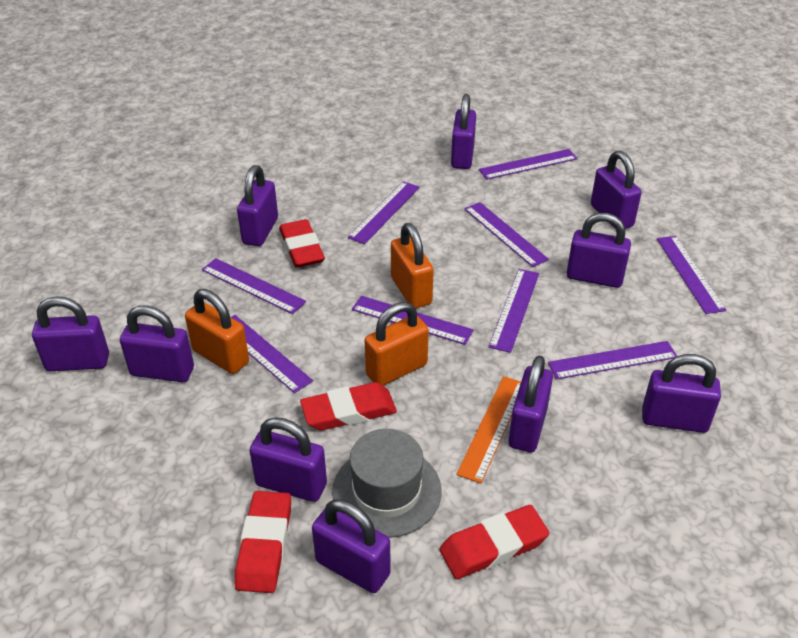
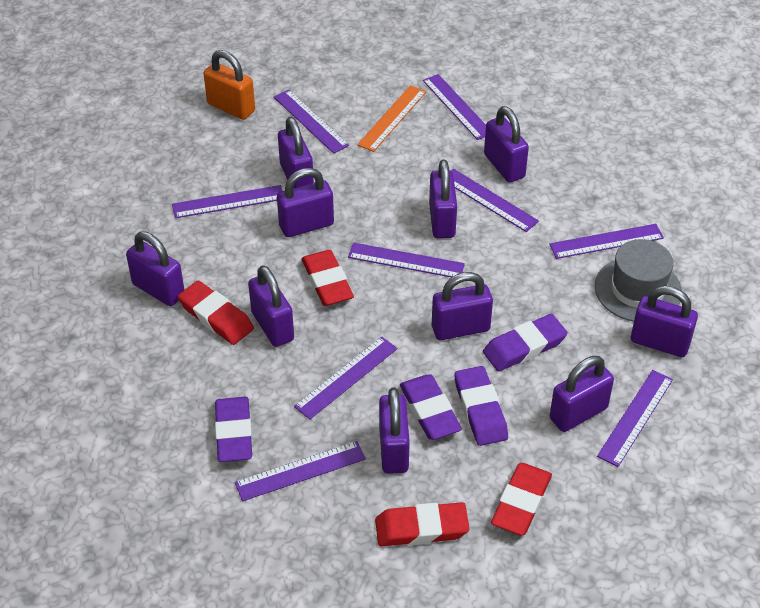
orange padlock: [185,289,249,374] [364,302,429,385] [391,223,434,308] = 3 -> [204,50,255,120] = 1
purple eraser: none = 0 -> [215,397,252,462] [400,374,462,440] [454,366,508,446] [483,314,568,371] = 4

